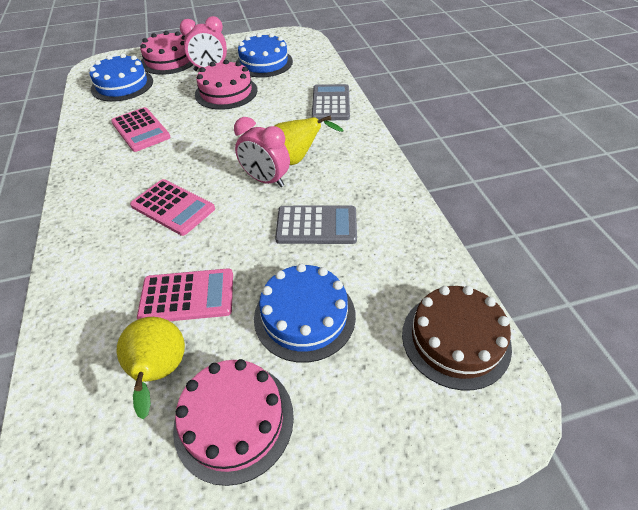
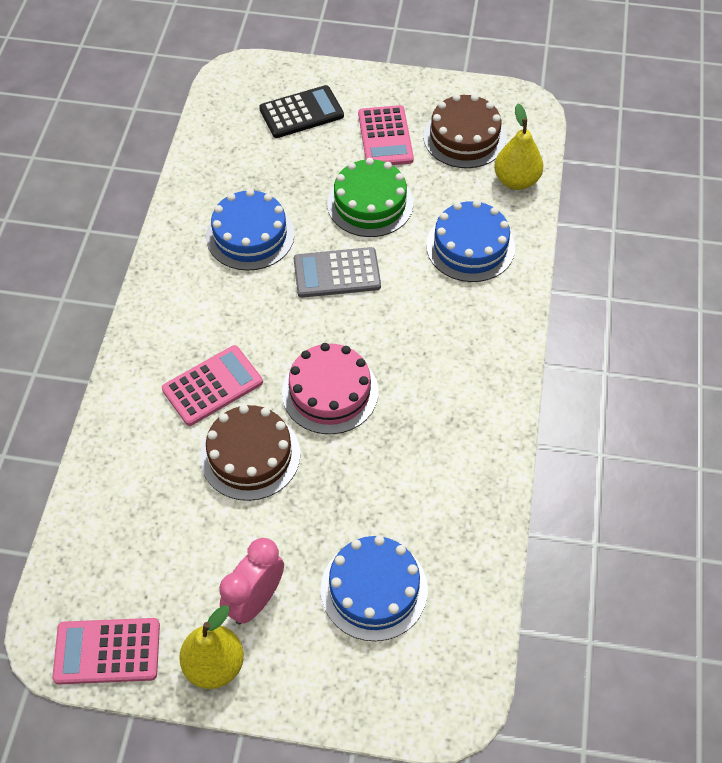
black calculator: none = 0 -> [259,85,344,138] = 1
brown cake: [402,286,512,391] = 1 -> [200,405,301,501] [423,94,506,168] = 2
green cake: none = 0 -> [327,158,413,237] = 1
grey calculator: [275,206,357,244] [312,84,350,120] = 2 -> [294,247,381,298] = 1
pink cake: [140,31,193,75] [173,359,294,486] [195,60,257,110] = 3 -> [282,343,378,434] = 1
pink clock: [180,16,227,71] [234,117,290,187] = 2 -> [219,538,284,625] = 1

